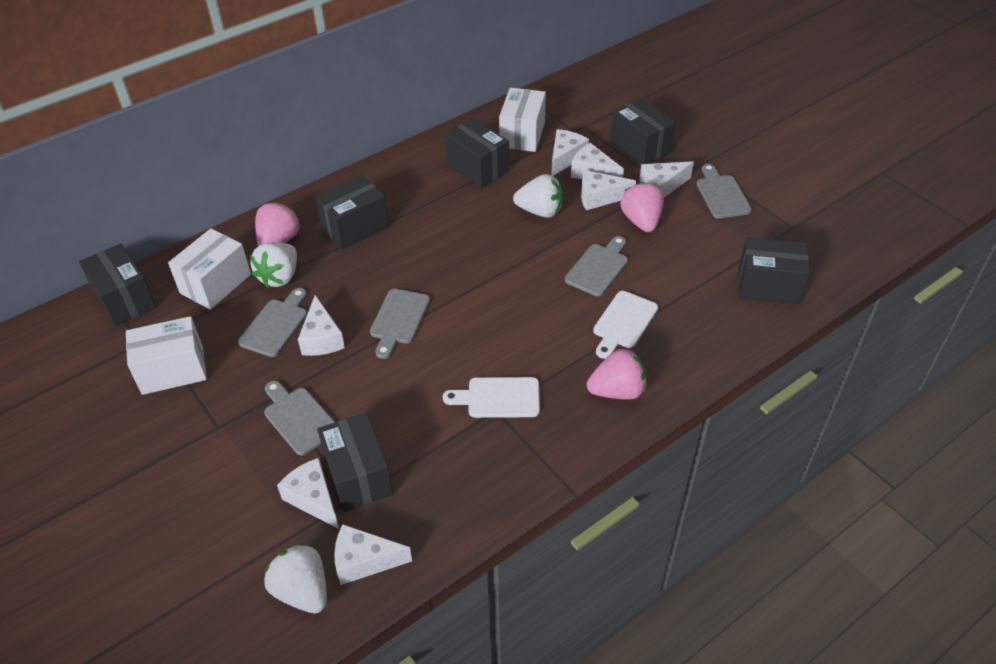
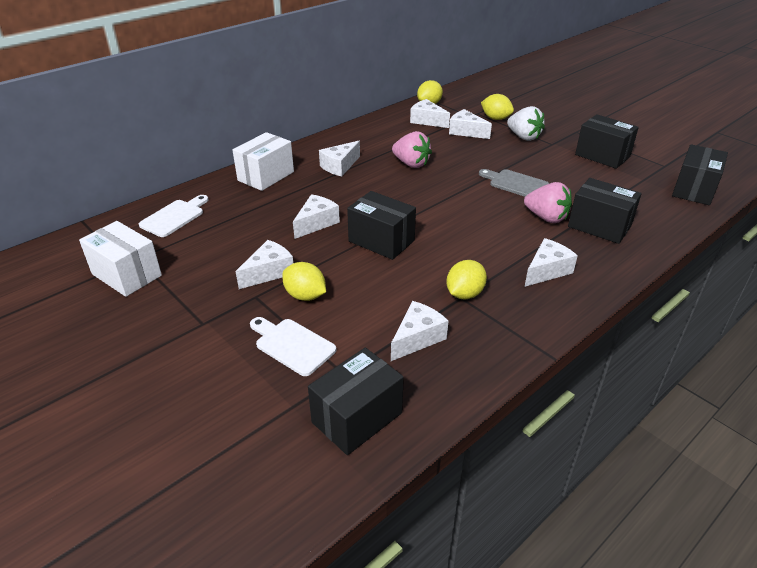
black box: [79,243,156,326] [315,175,389,250] [317,412,393,512] [445,118,509,188] [610,98,676,165] [738,237,810,305] = 6 -> [308,348,404,455] [347,191,416,260] [568,178,642,244] [575,114,639,169] [672,144,728,205] = 5
grey cutting board: [238,288,307,357] [264,381,335,455] [370,289,430,359] [565,236,628,296] [696,164,752,219] = 5 -> [479,169,549,197] = 1
pink strawberry: [255,202,300,246] [587,348,647,400] [621,182,664,232] = 3 -> [392,131,432,168] [524,182,572,223] = 2
white box: [126,316,207,395] [168,228,251,310] [499,88,546,152] = 3 -> [79,221,162,297] [233,132,294,191] = 2
white strawberry: [250,242,297,288] [264,543,327,613] [513,174,563,218] = 3 -> [507,106,545,141] = 1
yellow lemon: none = 0 -> [282,262,326,301] [417,80,443,104] [446,260,487,299] [481,94,514,120] = 4

